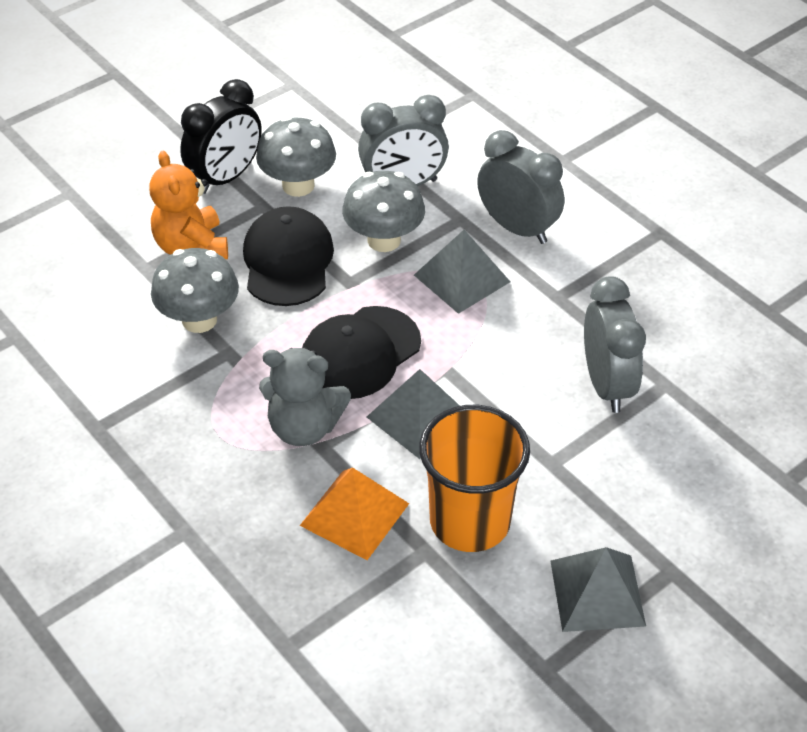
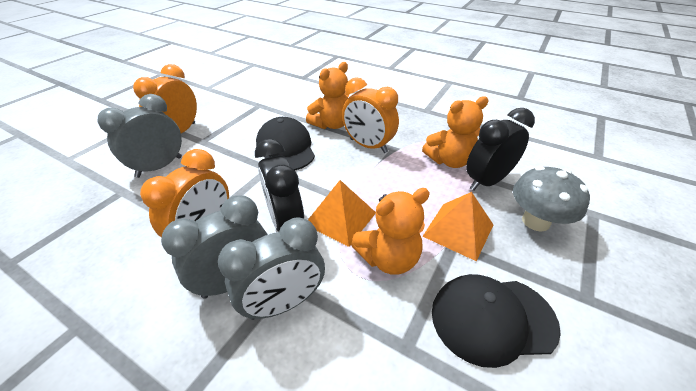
black clock: [180,79,262,194] = 1 -> [255,139,304,232] [466,108,535,191] = 2
grey mushroom: [151,248,239,333] [256,116,336,197] [342,171,425,252] = 3 -> [513,166,590,232] = 1
grey pyramid: [367,369,460,459] [414,230,510,314] [550,547,646,632] = 3 -> none = 0
grey teddy bear: [259,347,351,446] = 1 -> none = 0
orange clock: none = 0 -> [133,64,197,133] [140,149,229,238] [342,77,399,153] = 3
orange cup: [419,405,530,552] = 1 -> none = 0
orange pyramid: [300,468,409,560] = 1 -> [308,180,376,247] [422,192,493,261] = 2
orange teddy bear: [149,151,228,259] = 1 -> [306,62,349,129] [351,188,430,275] [422,96,489,168] = 3

